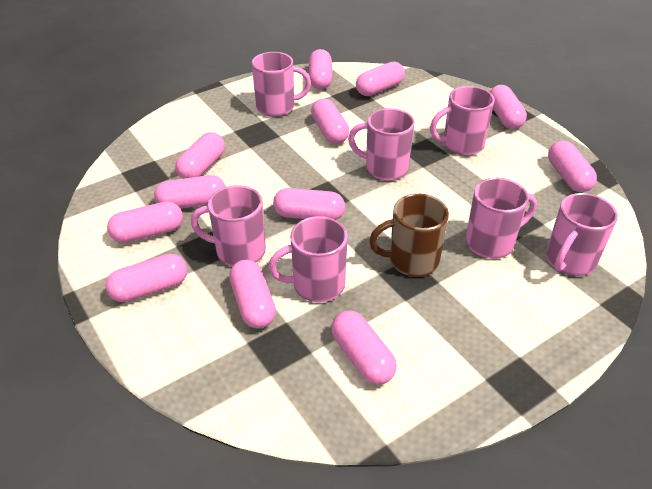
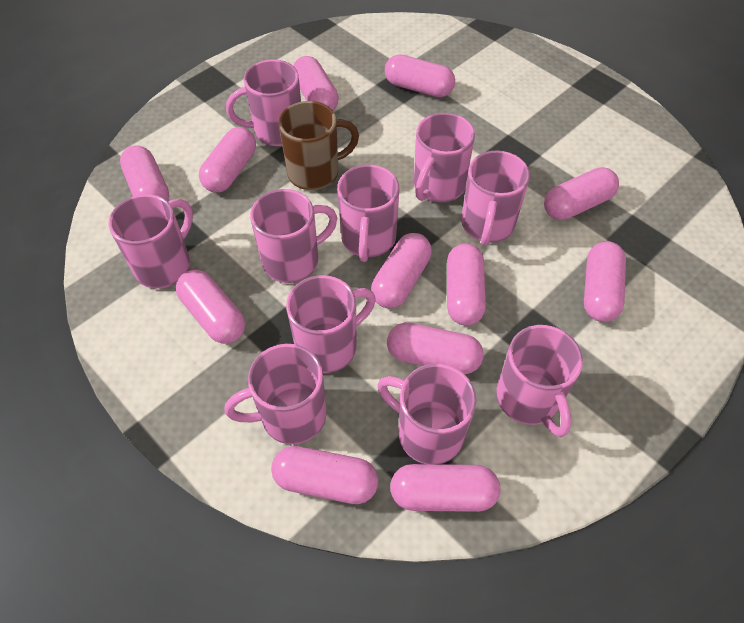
pink mug: [191,185,266,266] [252,52,311,117] [268,216,348,302] [348,108,415,181] [430,86,495,156] [466,178,537,259] [546,193,618,276] = 7 -> [109,194,193,289] [225,344,327,444] [226,59,301,146] [250,189,337,283] [286,275,376,373] [337,165,399,262] [377,364,476,464] [414,113,475,203] [461,150,530,246] [496,325,583,437] = 10

